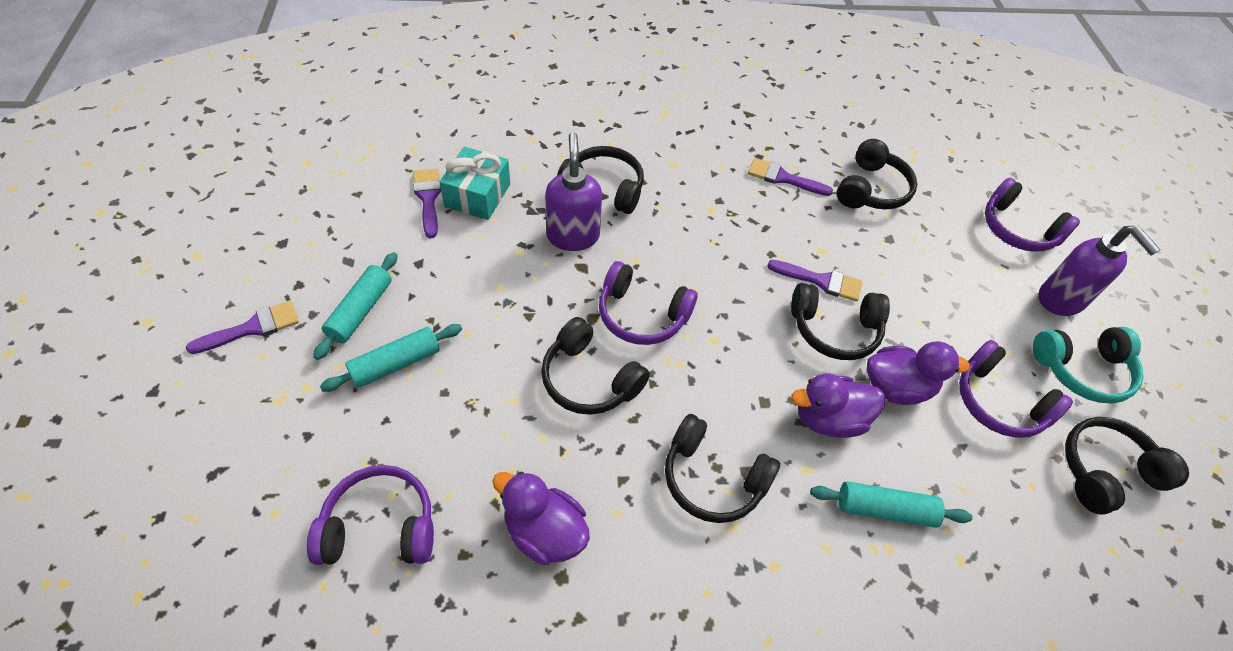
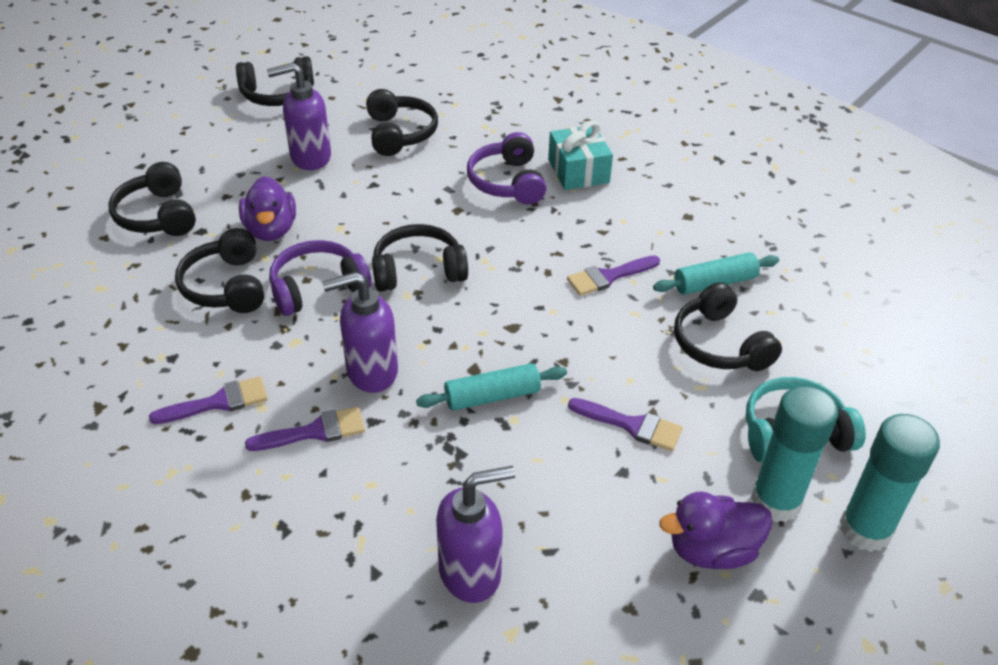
purple duck: [492,472,590,565] [791,373,885,438] [867,341,970,405] = 3 -> [239,176,296,241] [659,492,772,569] = 2
purple headphones: [307,465,434,565] [599,261,698,345] [959,340,1073,438] [985,178,1080,252] = 4 -> [269,240,371,316] [467,132,546,205] = 2
purple soap dispenser: [545,132,602,251] [1038,226,1161,316] = 2 -> [267,62,331,170] [322,272,398,393] [436,466,515,603] = 3
turquoise glue stick: none = 0 -> [751,386,838,522] [840,414,940,552] = 2
turquoise rolling pin: [313,252,398,360] [320,324,462,392] [810,481,972,528] = 3 -> [416,363,567,411] [653,252,779,295] = 2

